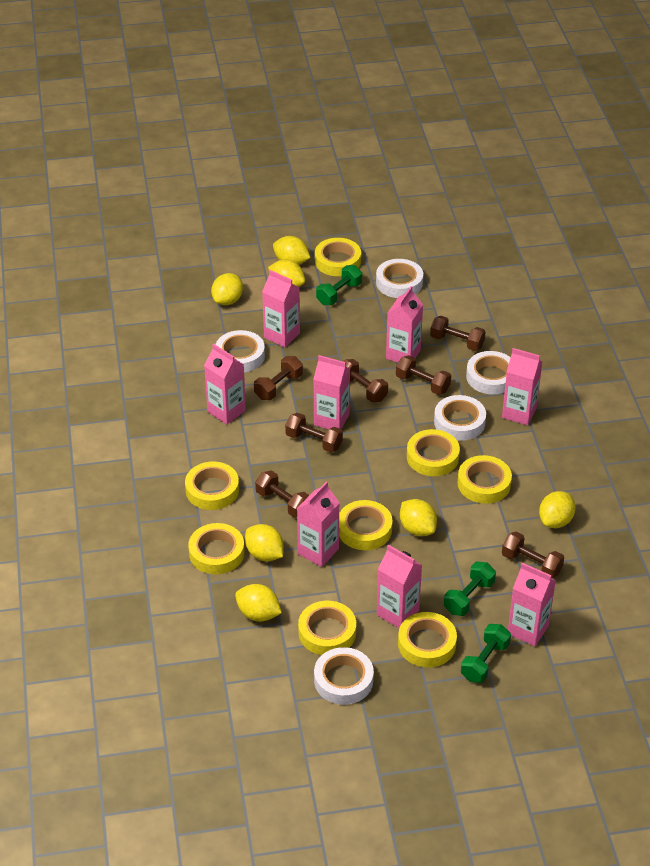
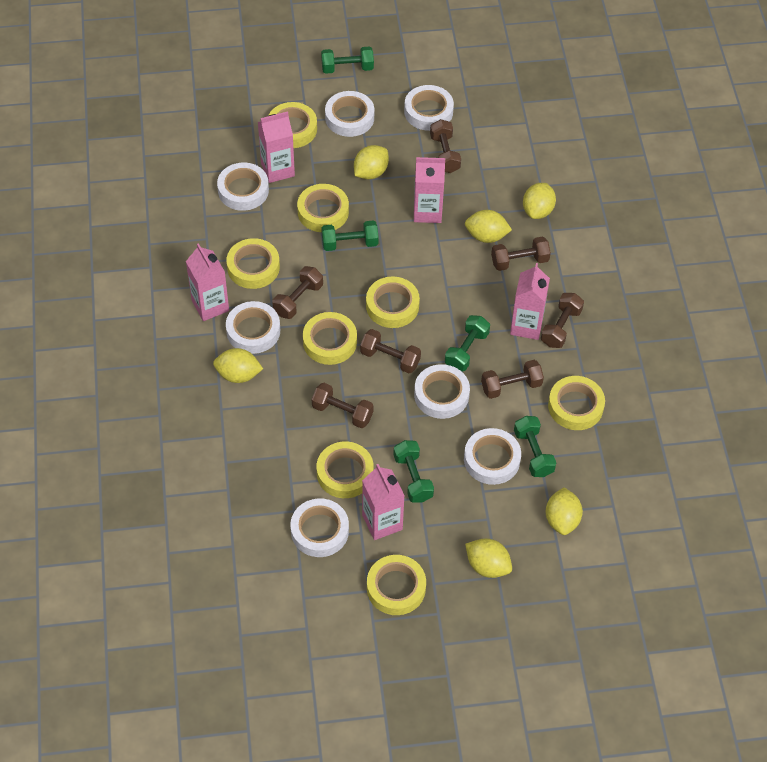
green dumbbell: [316,265,362,305] [444,562,496,616] [461,624,511,683] = 3 -> [321,46,374,74] [321,220,379,251] [393,440,434,503] [445,315,490,371] [514,416,556,477] = 5
pink carton: [204,344,246,424] [262,270,300,347] [297,481,340,567] [314,355,350,429] [377,545,422,628] [386,286,423,363] [502,348,542,425] [508,563,556,646] = 8 -> [186,243,229,321] [258,111,295,183] [362,464,405,540] [414,157,445,223] [510,263,550,340] = 5
white tape: [216,330,265,373] [314,647,374,705] [376,259,423,298] [434,395,486,441] [466,351,511,394] = 5 -> [217,163,269,211] [226,301,280,354] [290,498,349,557] [325,91,374,137] [404,85,454,131] [414,364,470,419] [464,428,521,485] = 7
yellow lemon: [211,273,243,305] [235,584,282,622] [245,524,284,561] [268,259,305,287] [273,236,310,265] [400,499,437,536] [539,491,576,528] = 7 -> [213,348,263,383] [354,145,389,179] [465,210,512,243] [465,538,512,578] [523,183,556,219] [545,487,583,535] = 6

